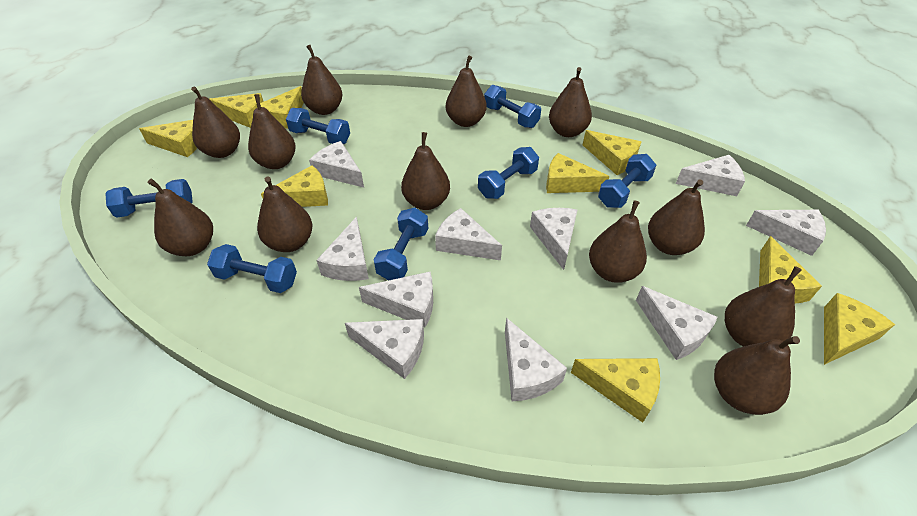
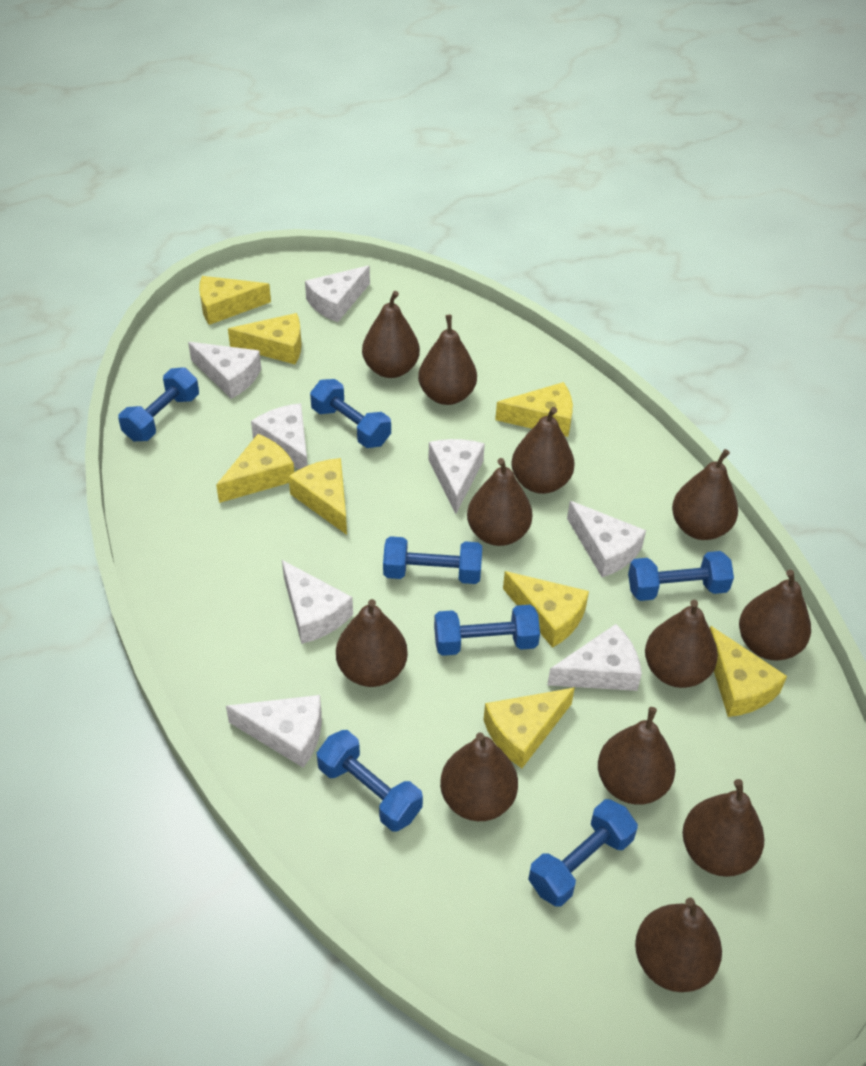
white cheese: [309,141,364,188] [316,217,369,281] [345,319,424,379] [359,272,433,327] [435,208,502,260] [505,318,567,401] [530,208,577,270] [636,286,718,360] [676,155,745,196] [746,210,826,256] = 10 -> [188,342,261,399] [226,695,322,768] [251,403,308,469] [282,560,353,644] [305,265,370,322] [428,439,485,514] [547,624,642,691] [567,501,646,577] = 8
yellow cheese: [139,120,197,157] [209,93,264,128] [257,86,304,129] [261,165,328,207] [546,153,610,193] [571,358,660,423] [583,130,641,175] [759,236,822,303] [824,293,895,365] = 9 -> [199,276,271,325] [216,434,294,503] [228,313,302,364] [288,458,347,535] [483,687,575,768] [495,382,573,437] [503,571,589,648] [710,626,787,717] = 8

